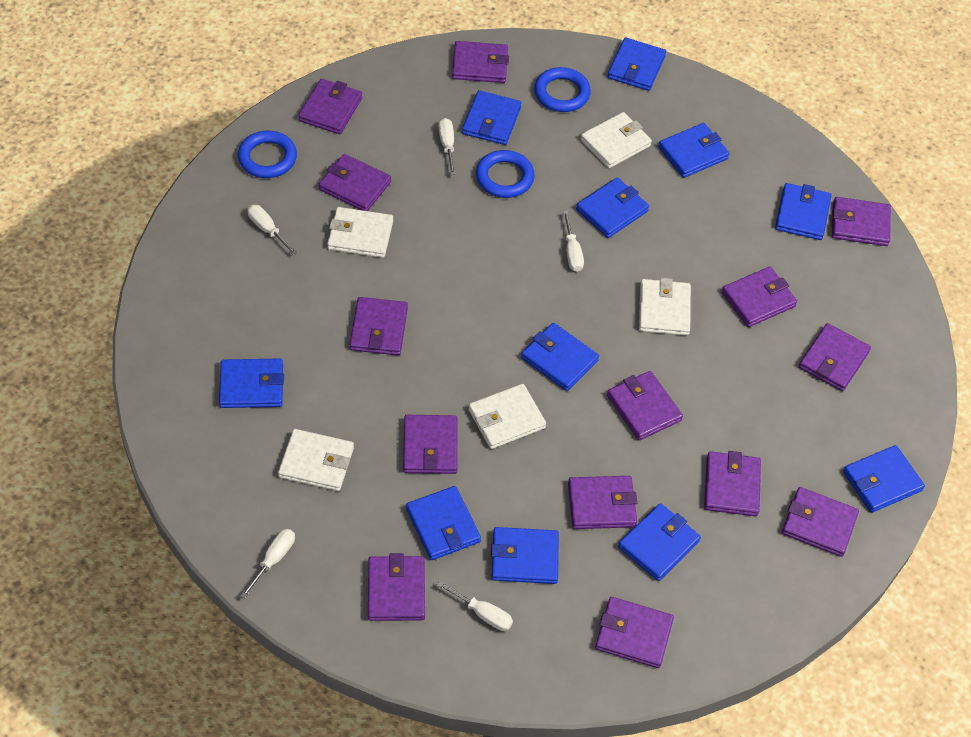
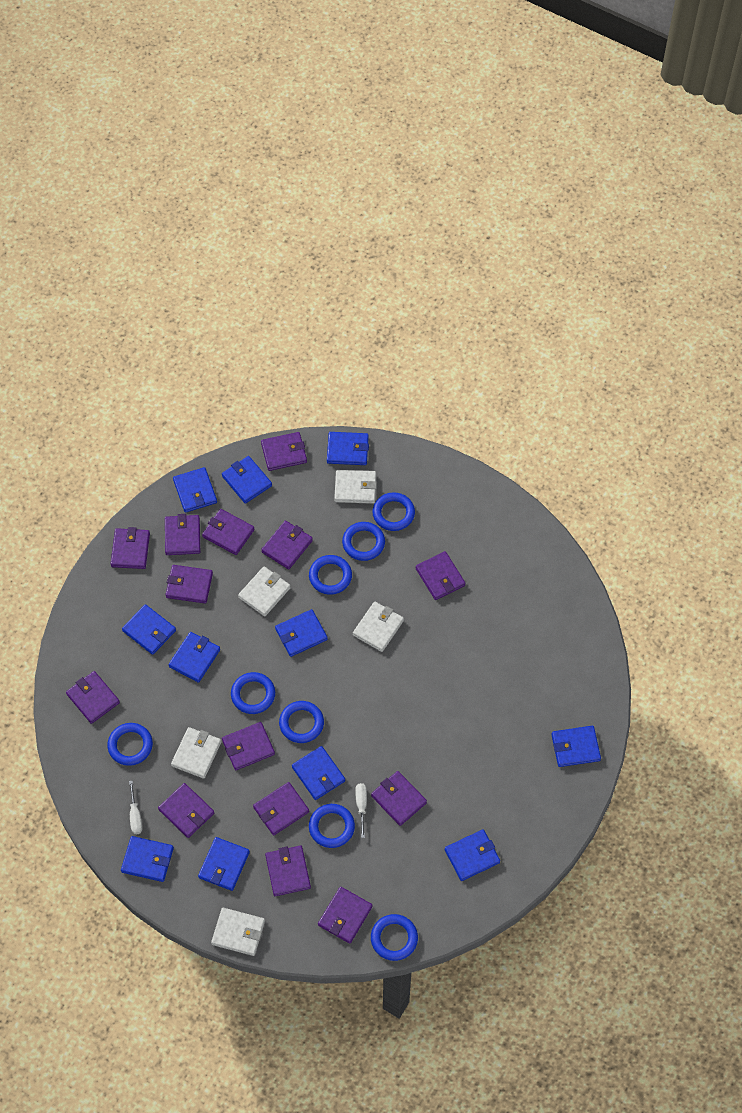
blue ring: [238,131,297,178] [476,150,535,198] [534,67,591,112] = 3 -> [107,723,153,766] [231,672,275,714] [279,701,324,743] [309,555,352,595] [309,804,355,848] [342,522,385,561] [371,914,418,961] [372,492,415,531] = 8
white screwdriver: [240,529,295,598] [248,205,297,255] [437,581,513,631] [438,118,455,175] [563,211,584,272] = 5 -> [129,780,142,834] [355,783,367,838] = 2

